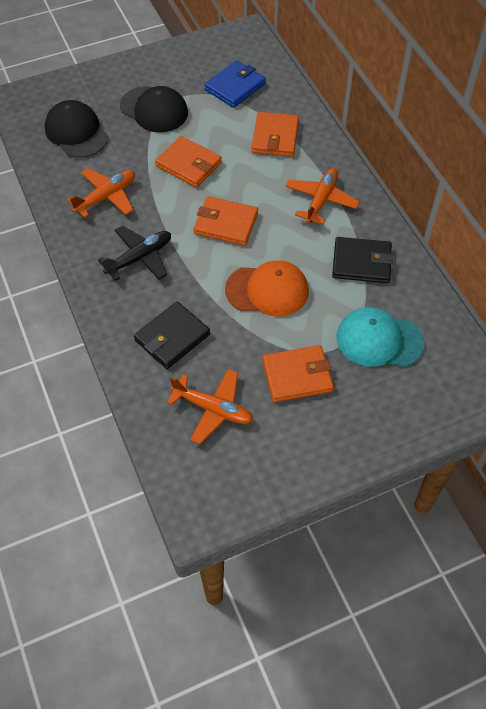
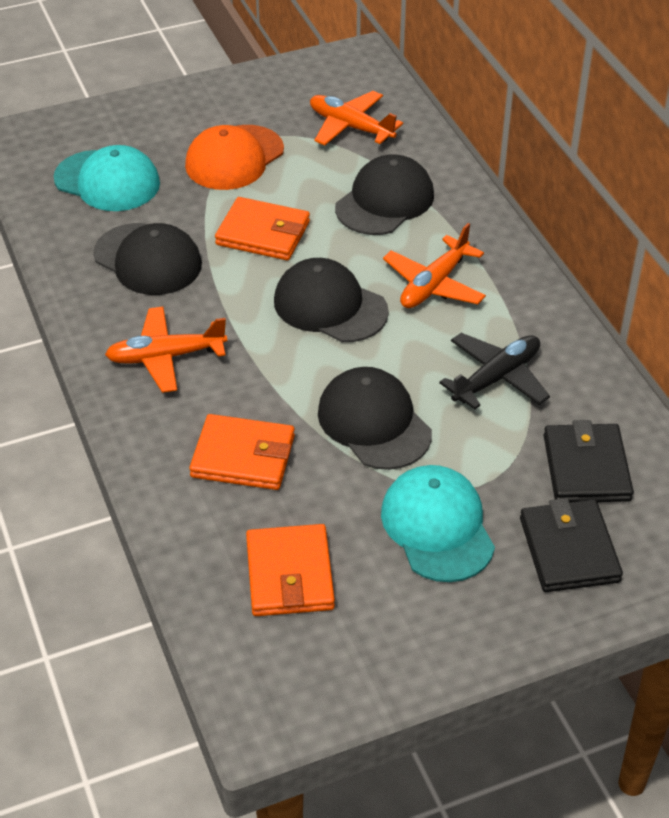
black cap: [44,100,108,158] [120,86,188,133] = 2 -> [93,223,202,295] [274,258,389,342] [318,367,432,470] [335,155,434,235] = 4
blue wallet: [204,60,266,108] = 1 -> none = 0
orange wallet: [155,136,222,188] [193,196,258,246] [252,112,299,157] [262,345,334,402] = 4 -> [189,414,295,490] [215,197,310,260] [246,524,335,616] = 3
turquoise cap: [337,307,424,367] = 1 -> [54,145,160,211] [381,465,495,582] = 2

